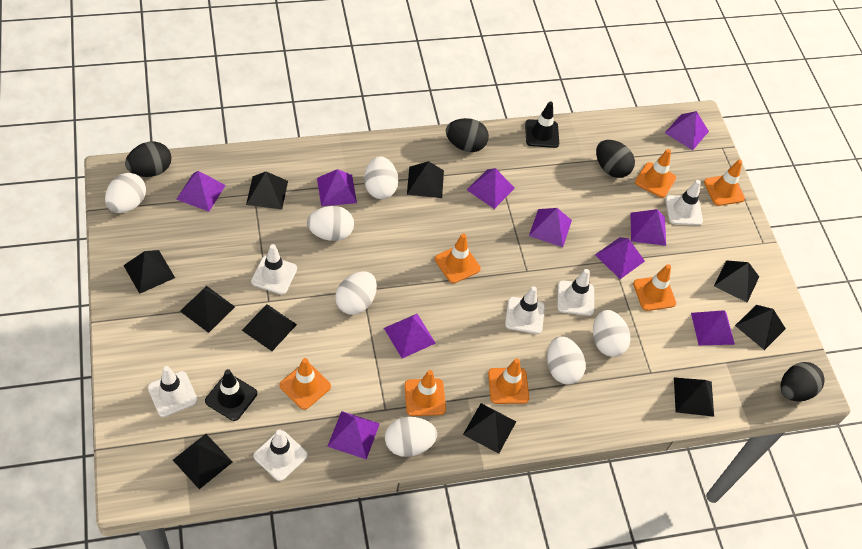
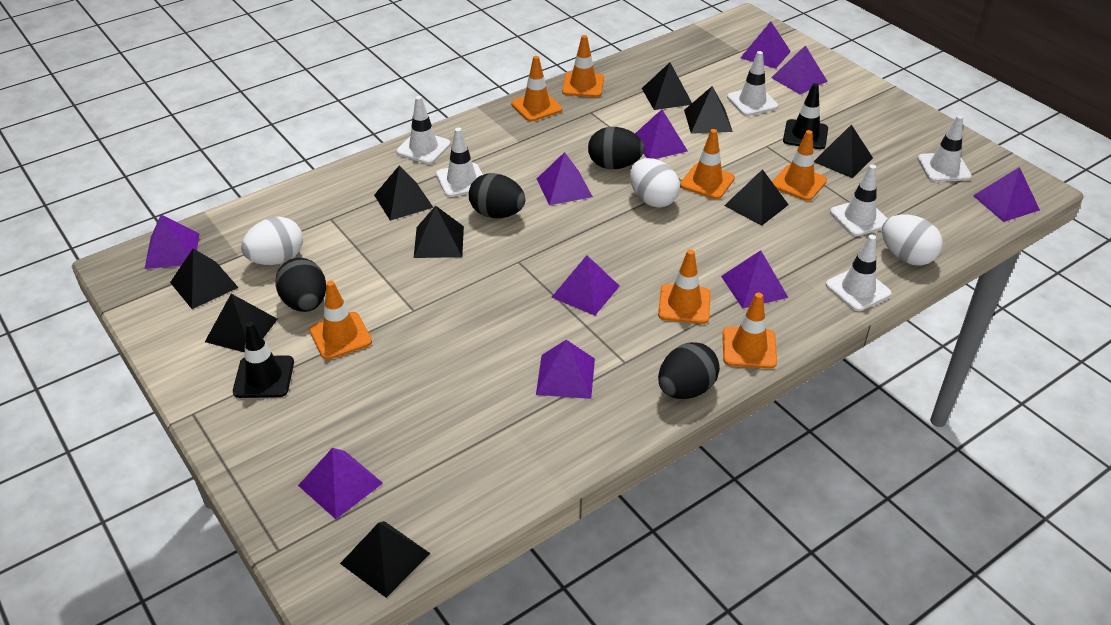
black pyramid: [123,250,175,294] [173,434,232,489] [180,286,235,333] [242,304,297,351] [246,172,288,209] [407,161,444,198] [463,403,516,454] [674,377,714,417] [714,260,759,302] [735,305,786,350] = 10 -> [170,248,239,309] [205,294,277,353] [340,521,430,598] [374,165,434,221] [414,206,464,258] [642,62,692,110] [684,86,733,134] [724,169,789,226] [814,124,873,178] = 9
white egg: [105,173,146,213] [307,206,354,241] [335,271,377,315] [364,157,398,199] [385,417,437,457] [547,336,586,384] [593,310,631,357] = 7 -> [241,217,303,265] [630,158,680,207] [882,214,943,266] = 3

